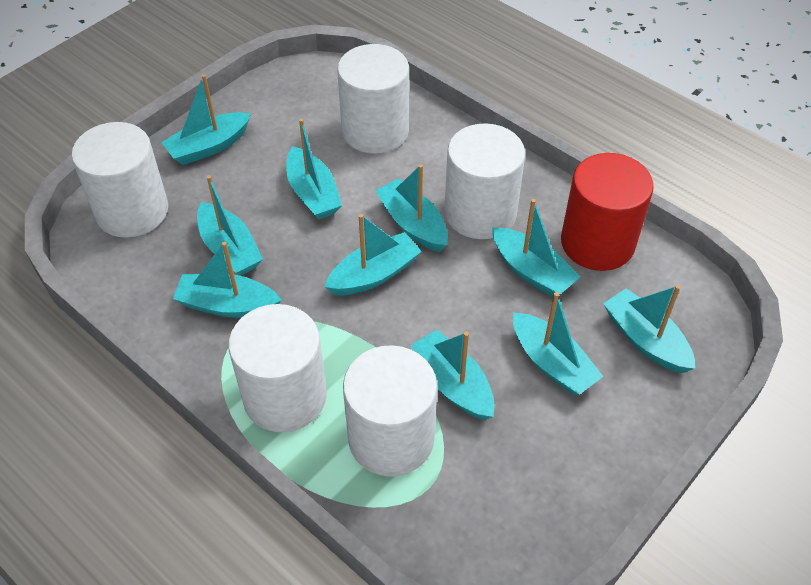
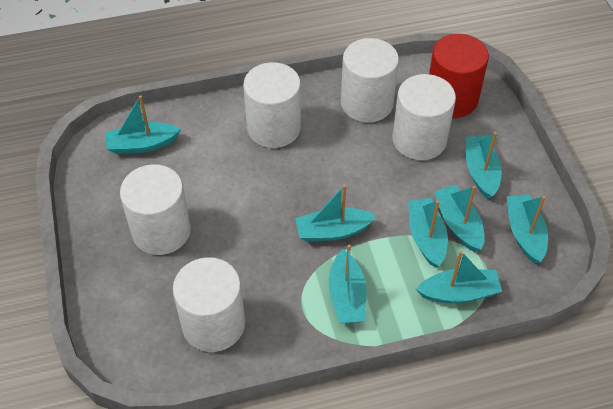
turquoise boat: [161,74,251,165] [173,242,281,318] [197,175,263,276] [286,119,342,219] [325,214,422,295] [375,164,448,252] [410,330,495,420] [492,199,580,297] [513,292,603,395] [603,285,695,373] = 10 -> [105,95,181,154] [295,184,376,242] [329,244,367,323] [408,198,448,268] [416,251,502,303] [434,185,485,252] [465,132,502,199] [507,194,548,264] = 8

